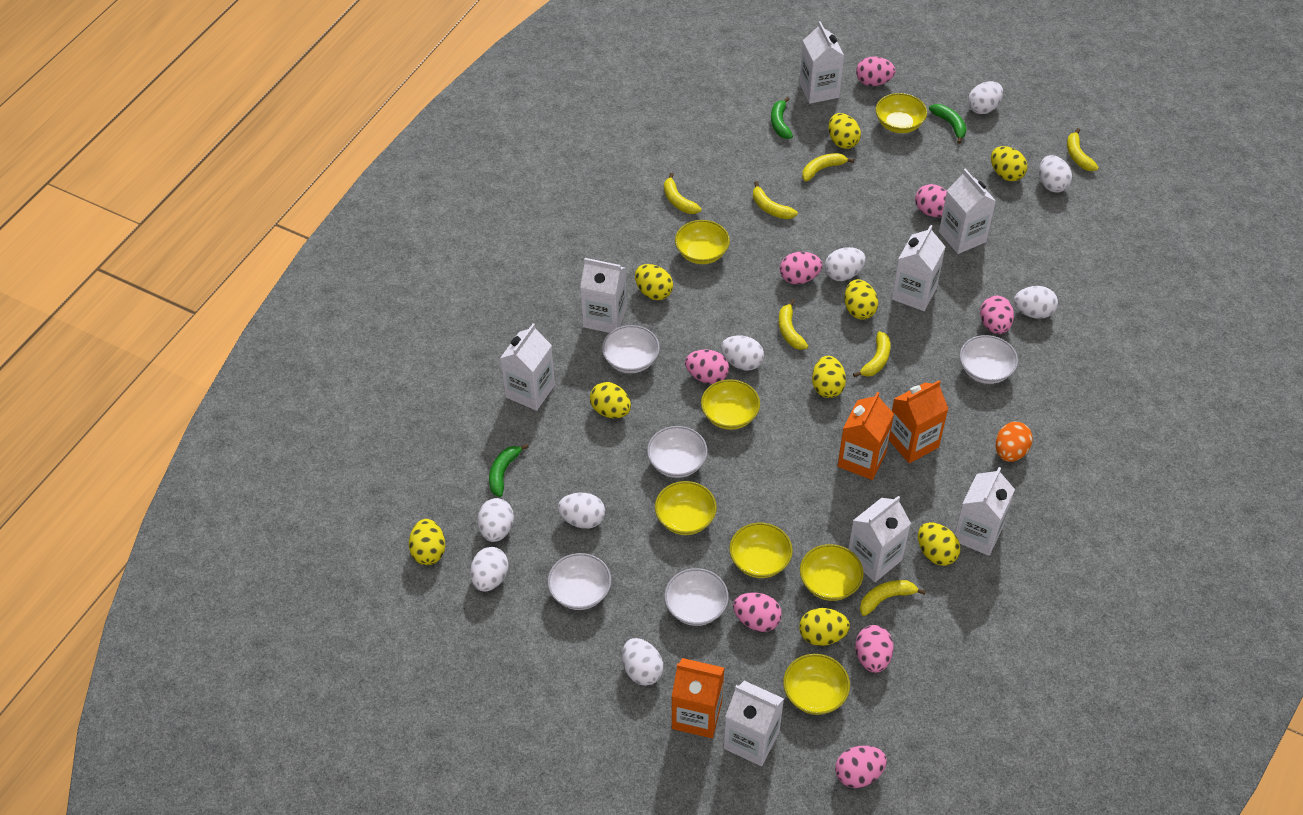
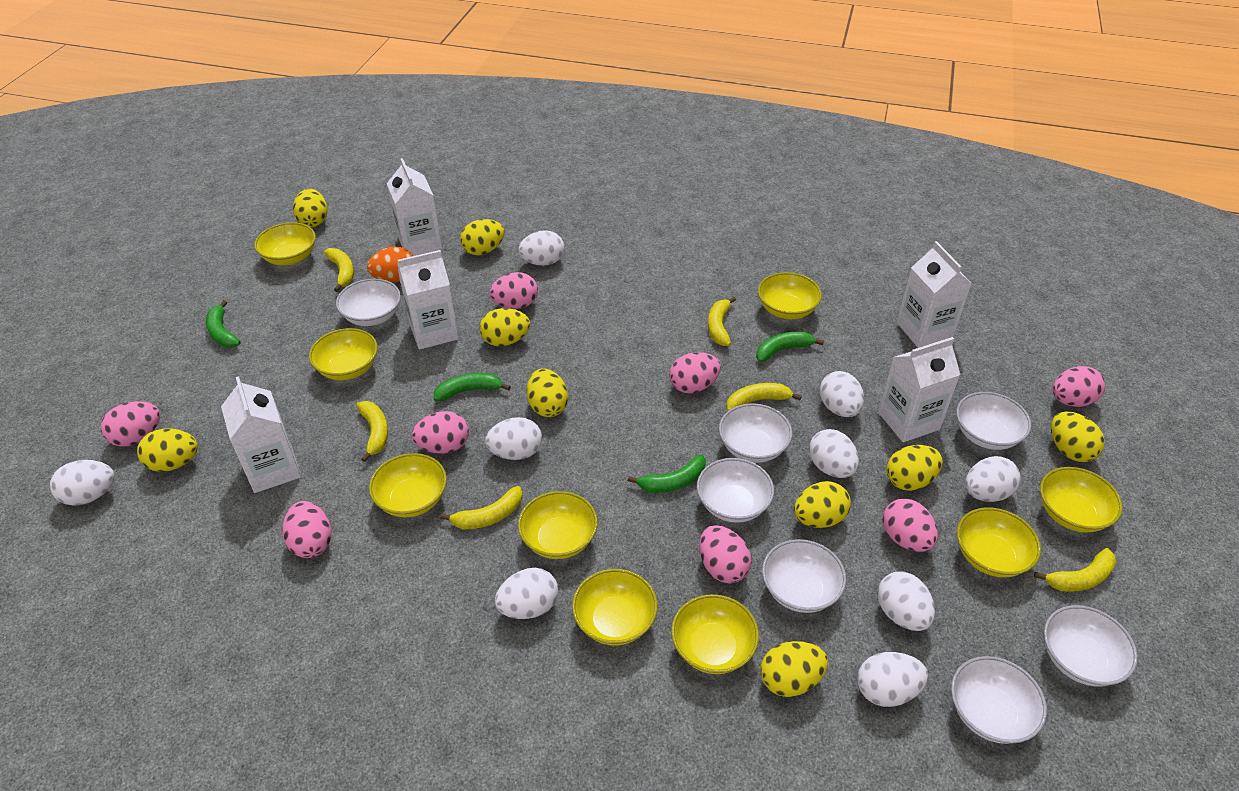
green banana: [489,444,528,497] [771,97,793,139] [929,104,967,144] = 3 -> [206,300,240,347] [434,373,511,402] [628,454,706,493] [756,331,824,362] = 4
orange carton: [672,658,724,738] [838,392,894,480] [889,380,948,463] = 3 -> none = 0
white bowl: [547,553,611,610] [602,325,660,373] [647,426,708,478] [664,568,729,626] [960,335,1018,384] = 5 -> [336,279,401,326] [697,458,774,523] [719,403,792,463] [762,539,846,613] [951,656,1047,744] [956,392,1031,450] [1044,605,1138,686] = 7
white carton: [500,323,555,411] [580,258,627,333] [724,681,784,766] [799,21,844,104] [848,496,911,582] [892,225,945,311] [939,168,996,254] [954,467,1015,556] = 8 -> [221,376,301,493] [387,158,442,256] [398,250,459,350] [878,337,960,442] [897,241,972,348] = 5
yellow banana: [664,173,702,214] [753,181,798,219] [779,299,808,350] [802,153,854,182] [853,331,891,377] [860,580,926,616] [1067,128,1099,171] = 7 -> [324,248,354,292] [356,401,388,462] [440,486,523,529] [708,297,736,346] [726,383,802,411] [1034,548,1116,592] = 6
yellow bowl: [655,481,717,535] [675,220,730,264] [701,379,760,430] [729,523,793,578] [783,654,850,715] [800,544,864,601] [875,93,927,133] = 7 -> [254,222,316,265] [309,328,378,380] [369,453,447,517] [518,491,598,559] [572,569,658,645] [671,594,759,674] [758,272,822,319] [957,507,1041,577] [1040,467,1123,532] = 9

